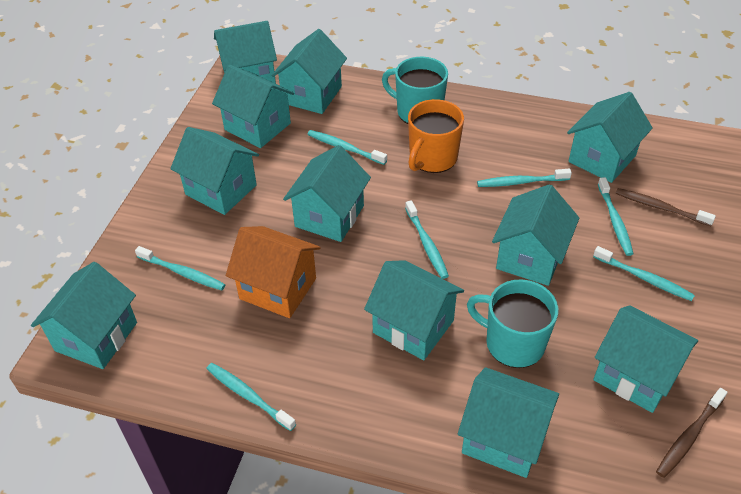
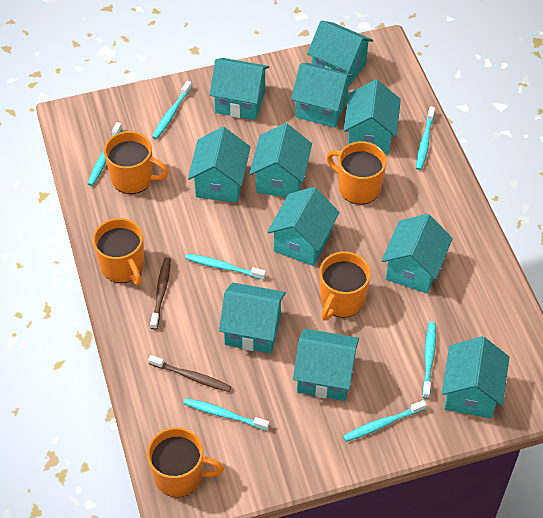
orange house: [226,226,321,318] = 1 -> none = 0
orange mug: [408,99,464,173] = 1 -> [93,218,144,285] [104,131,169,194] [147,427,224,497] [319,251,371,321] [326,141,387,205] = 5
turquoise mug: [382,57,448,124] [467,279,559,368] = 2 -> none = 0

